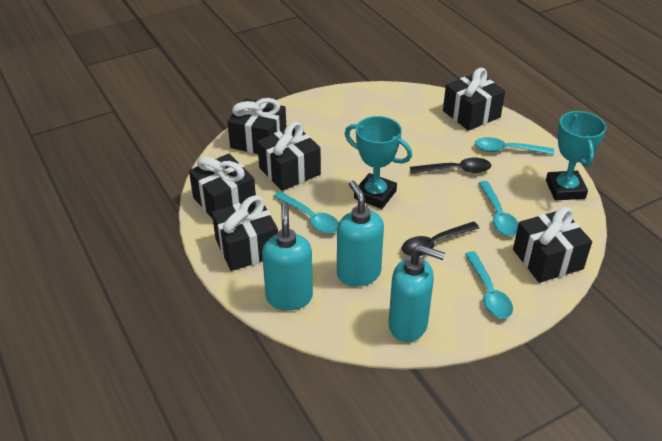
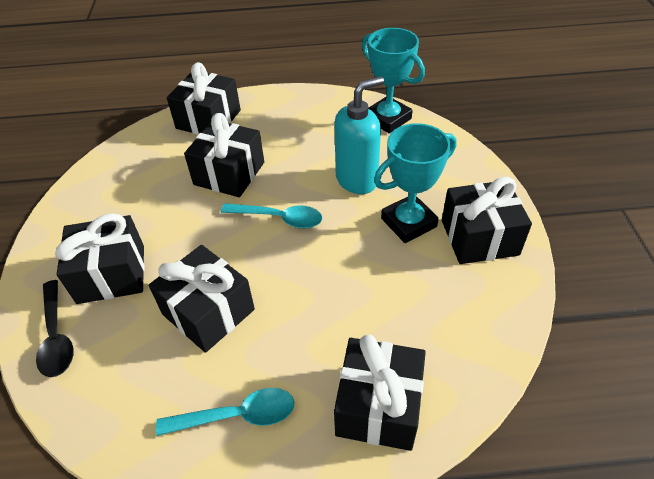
black spoon: [402,221,479,256] [410,157,491,174] = 2 -> [36,280,74,377] = 1
turquoise soap dispenser: [262,202,313,310] [337,180,384,286] [389,245,445,342] = 3 -> [334,76,384,194] = 1
turquoise spoon: [273,191,339,234] [465,251,513,318] [475,137,554,155] [479,181,518,236] = 4 -> [156,388,294,436] [221,203,322,228] = 2

